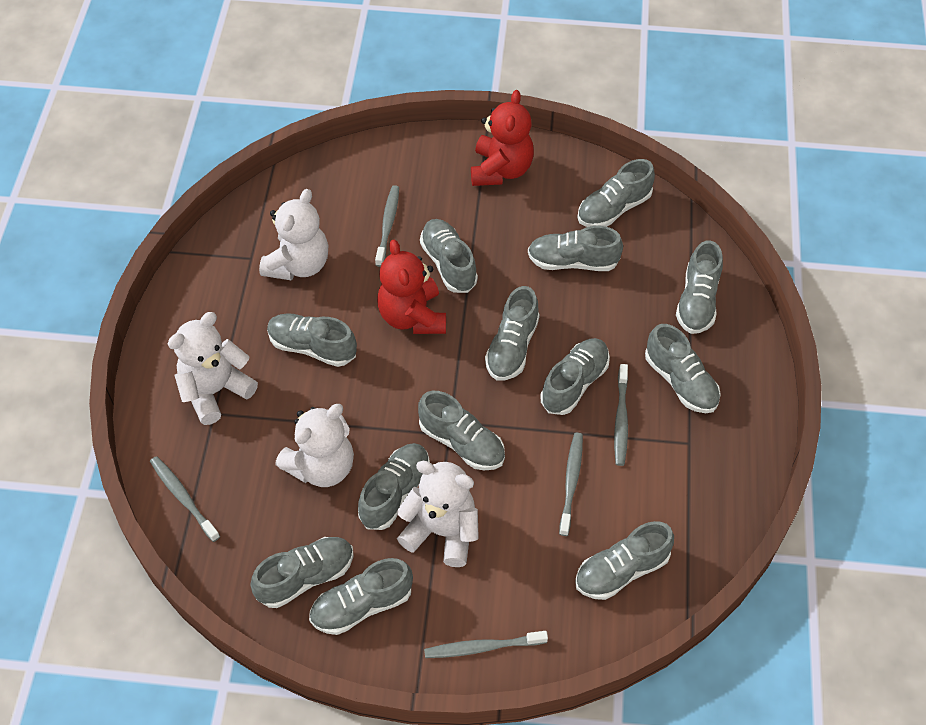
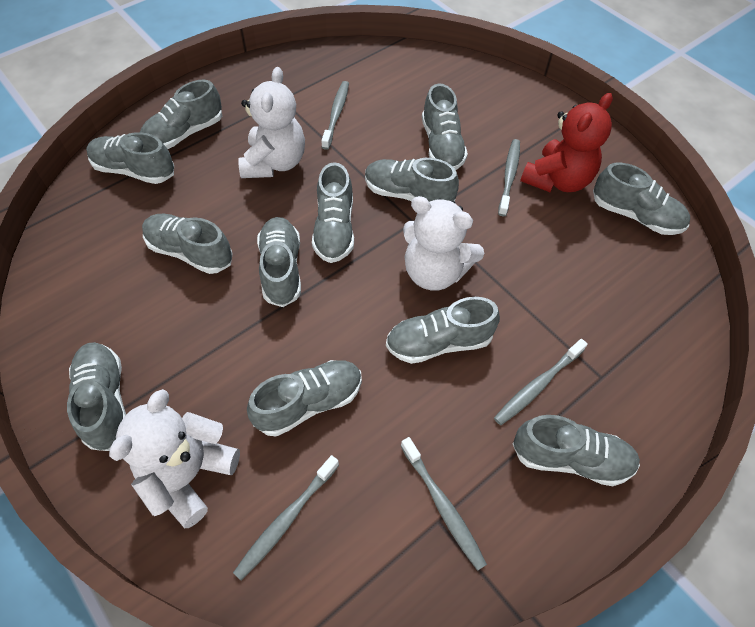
grey shoe: [250,537,354,608] [267,313,357,367] [309,558,413,635] [358,443,430,530] [418,391,505,470] [420,219,478,293] [485,286,540,381] [528,226,623,271] [540,338,610,415] [575,521,674,600] [577,159,655,227] [645,324,721,413] [676,241,723,334] = 13 -> [67,342,126,451] [86,132,174,184] [140,79,222,149] [142,214,233,274] [247,360,362,436] [257,217,301,307] [312,162,354,263] [365,158,459,202] [386,297,500,364] [422,83,468,170] [513,415,640,486] [593,162,690,235] = 12
red teddy bear: [377,240,446,334] [471,90,534,186] = 2 -> [520,93,613,192] = 1
white teddy bear: [168,312,258,425] [259,189,328,281] [275,404,354,487] [397,461,479,567] = 4 -> [109,389,240,528] [238,67,305,178] [403,196,484,291] = 3

